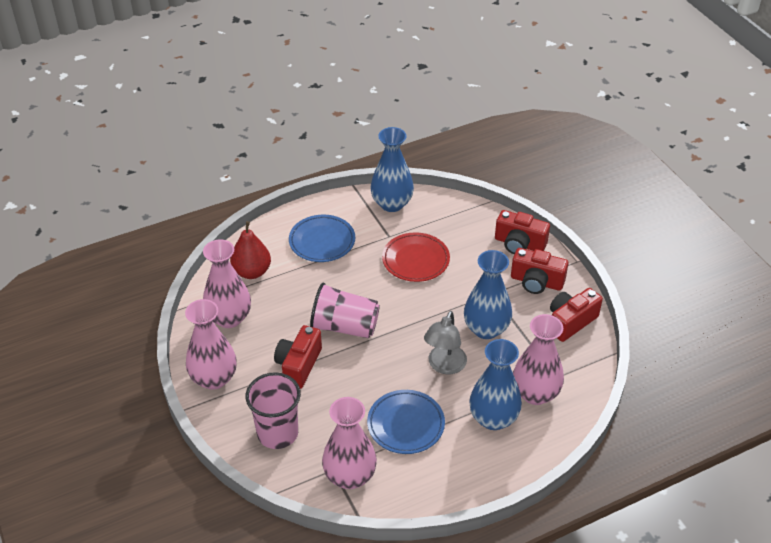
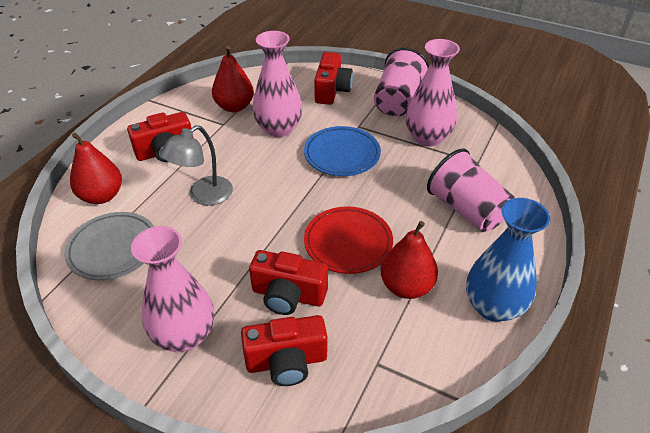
blue plate: [289,215,355,262] [367,390,445,454] = 2 -> [304,126,381,176] = 1
blue vase: [371,127,414,212] [464,250,512,339] [469,339,522,430] = 3 -> [466,198,550,322] = 1
grey plate: none = 0 -> [64,212,154,280] = 1
pink vase: [185,299,237,390] [203,239,251,328] [322,397,377,489] [513,314,564,405] = 4 -> [131,226,214,352] [253,31,302,137] [406,39,460,147] = 3
red pear: [230,221,271,279] = 1 -> [70,133,122,204] [212,46,254,112] [381,221,438,299] = 3

